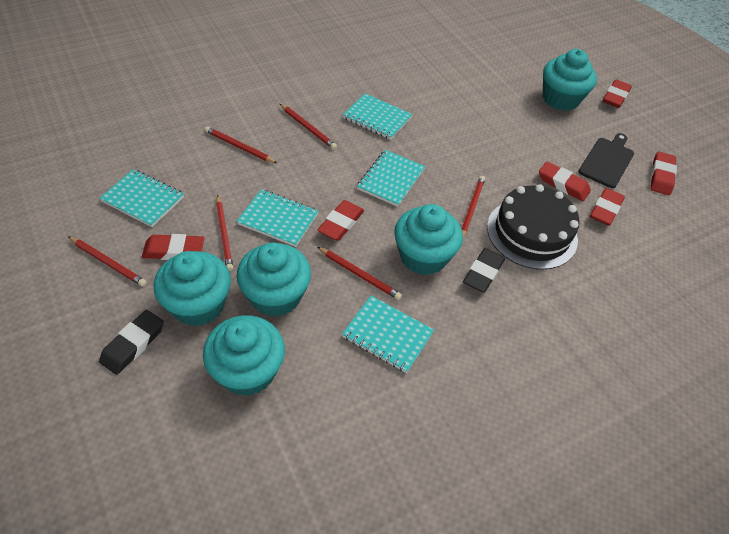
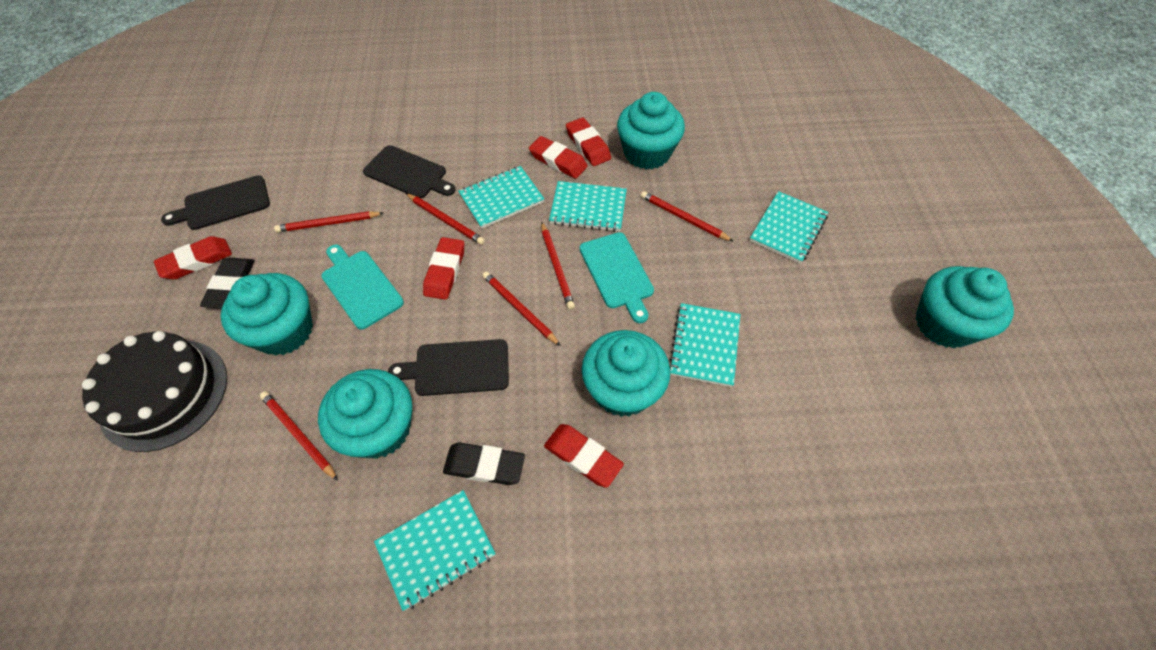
black cutting board: [578,133,634,188] = 1 -> [161,175,270,230] [363,145,456,198] [388,339,509,396] = 3
red eraser: [142,234,204,260] [317,200,364,241] [539,161,591,201] [590,188,625,226] [603,79,632,108] [651,152,677,195] = 6 -> [154,236,232,279] [423,237,464,300] [529,136,588,179] [544,424,624,488] [566,118,611,166] = 5
turquoise cutting board: none = 0 -> [321,244,404,329] [580,232,654,323] = 2

